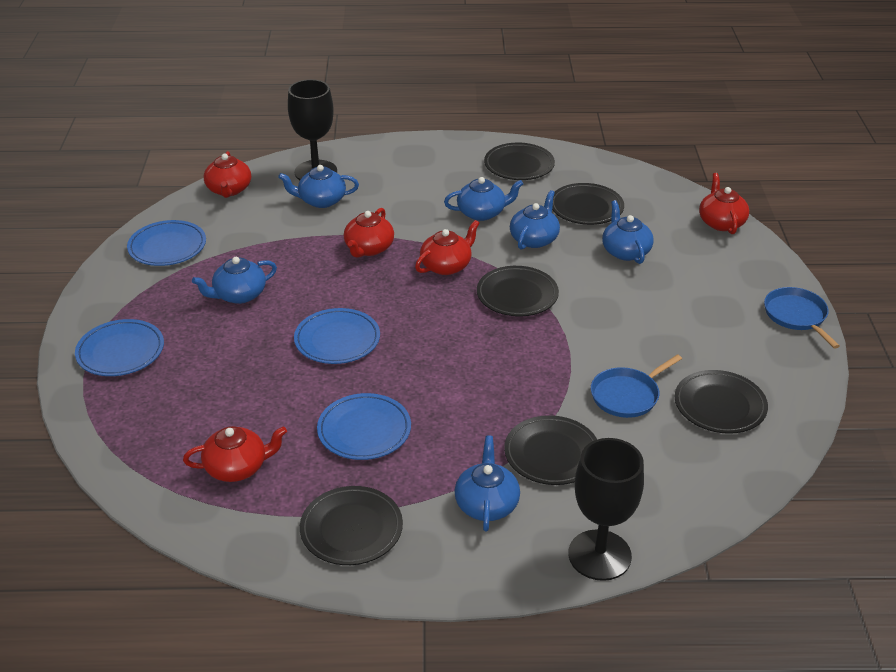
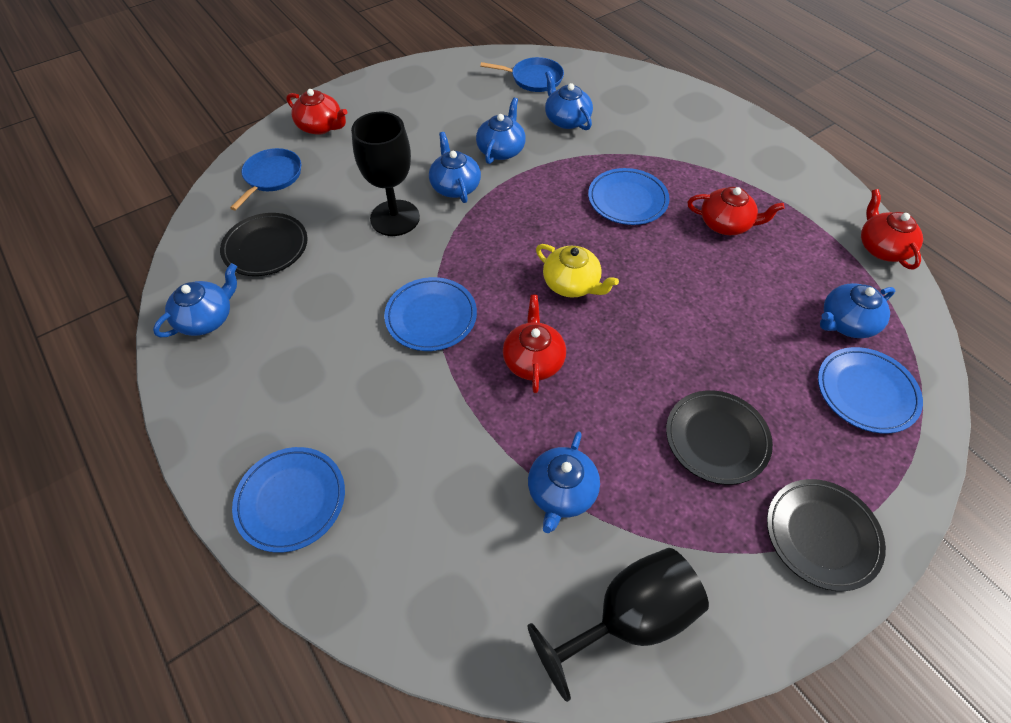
black plate: [300,486,403,565] [477,266,559,316] [484,142,555,180] [504,415,597,485] [552,183,624,225] [675,370,768,434] = 6 -> [220,213,308,276] [666,390,773,485] [767,479,886,591] = 3
red teapot: [183,426,287,482] [204,151,251,198] [344,208,394,258] [415,220,480,275] [699,173,749,234] = 5 -> [286,89,347,135] [503,295,566,393] [688,187,784,235] [861,189,923,270] = 4
yellow teapot: none = 0 -> [536,244,619,298] = 1

